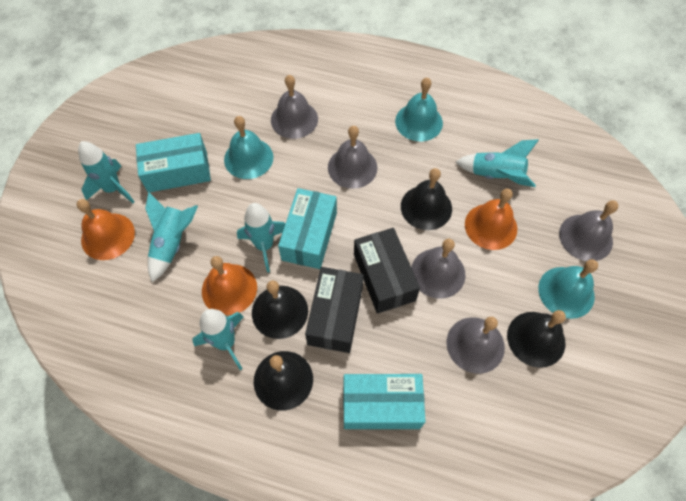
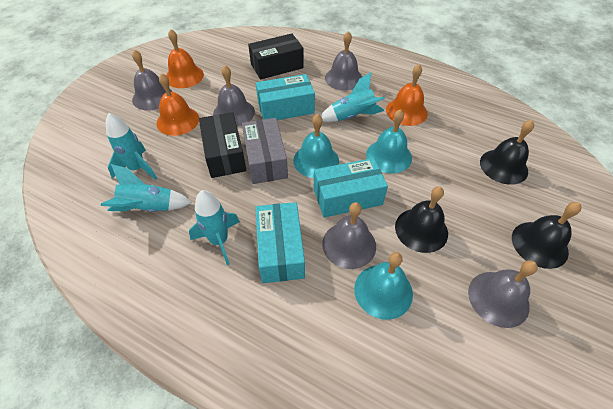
black bell: [252,280,308,339] [254,351,313,411] [401,168,452,230] [507,310,566,368] = 4 -> [395,186,448,253] [480,120,534,185] [512,202,581,269] = 3
grey box: none = 0 -> [242,118,288,184] = 1
turquoise rocket: [78,141,135,203] [145,192,198,282] [192,309,244,370] [237,203,285,273] [456,139,539,187] = 5 -> [101,164,192,212] [106,113,157,180] [189,190,240,266] [321,72,385,122] = 4

